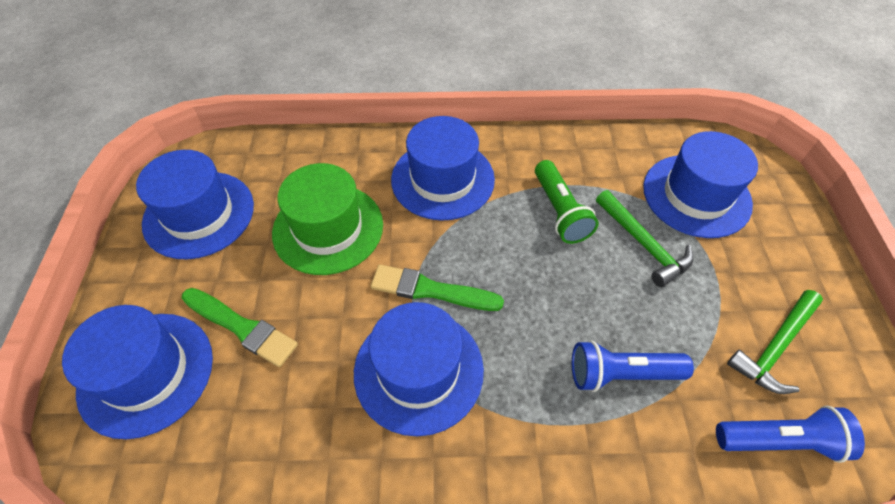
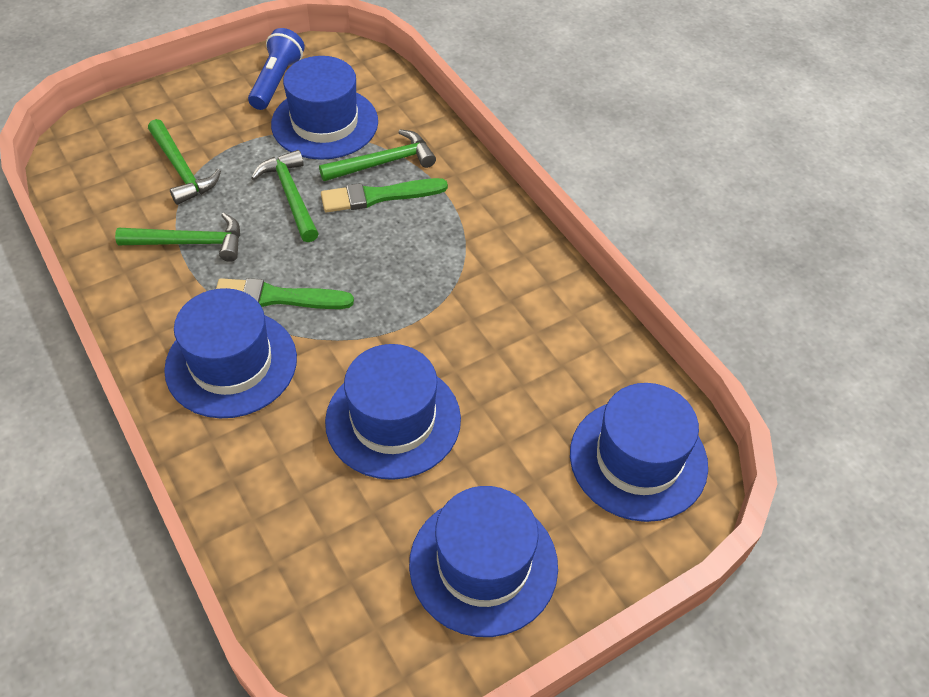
blue flashlight: [572,340,694,392] [716,406,865,463] = 2 -> [248,28,305,110] = 1
green flashlight: [535,160,599,244] = 1 -> none = 0
green hammer: [596,190,693,287] [727,290,823,394] = 2 -> [115,213,240,262] [148,119,221,205] [251,150,319,242] [319,129,436,181] = 4
green hat: [272,163,383,275] = 1 -> none = 0

